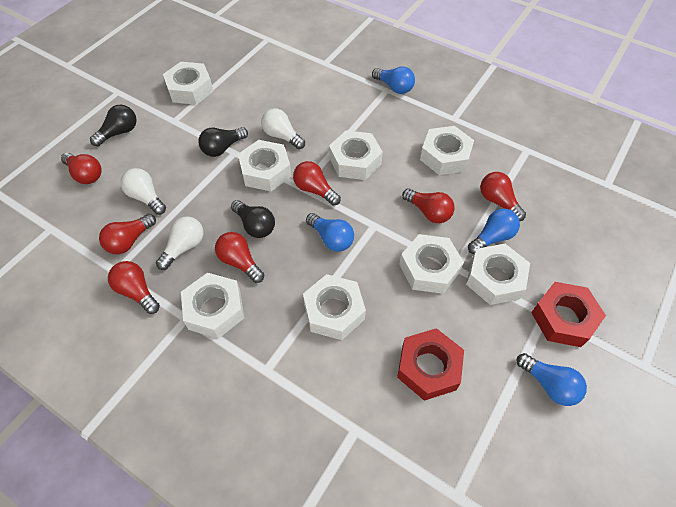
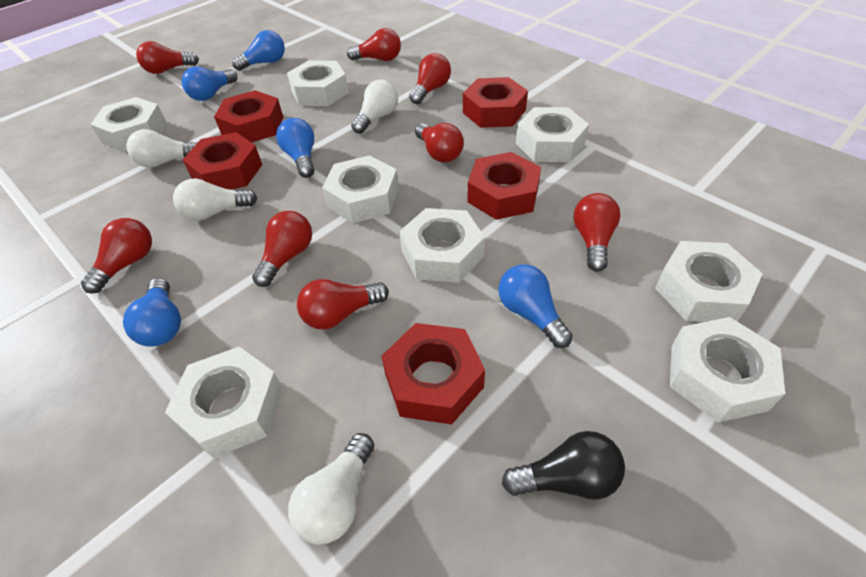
black light bulb: [90,105,137,146] [198,127,248,157] [231,200,275,238] = 3 -> [502,431,625,500] = 1
blue light bulb: [306,213,354,252] [372,66,415,94] [468,209,520,254] [516,353,587,406] = 4 -> [123,278,181,347] [182,66,237,101] [232,30,285,71] [276,118,315,178] [499,264,573,348] = 5
red light bulb: [61,153,102,184] [99,214,156,254] [108,261,160,314] [215,232,264,283] [293,161,341,206] [402,188,455,223] [480,172,526,221] = 7 -> [81,218,152,294] [136,41,199,74] [252,211,312,287] [297,279,389,330] [347,28,401,61] [409,53,451,104] [415,123,464,162] [573,193,620,272] = 8
red nut: [397,328,464,401] [531,282,606,347] = 2 -> [183,132,262,190] [214,90,283,143] [381,323,485,425] [463,77,528,128] [468,152,541,220] = 5
white light bulb: [120,168,166,215] [156,217,204,270] [261,108,305,149] = 3 -> [126,129,198,168] [173,179,257,221] [288,433,374,545] [351,80,398,134] = 4

